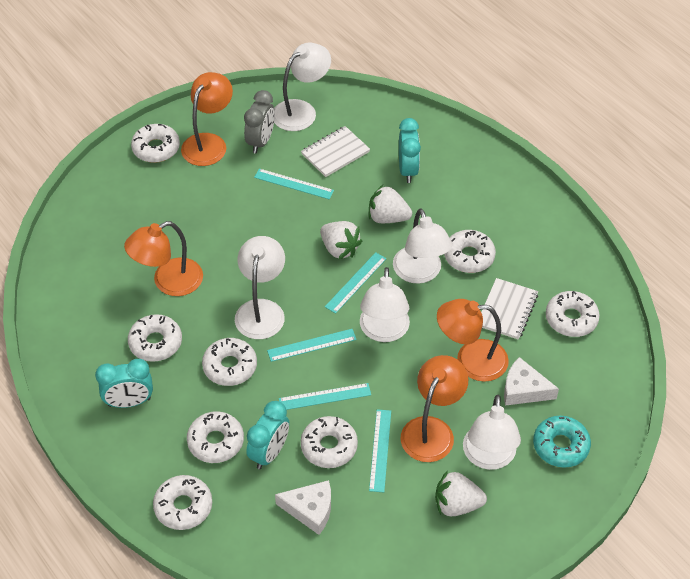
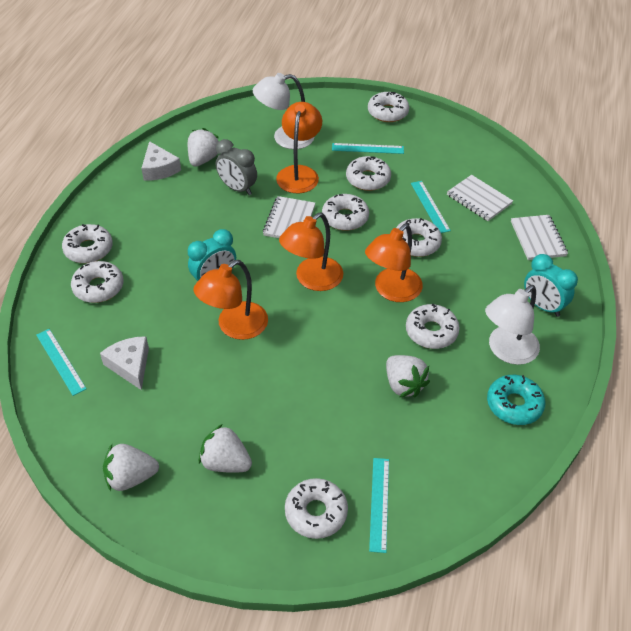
turquoise clock: [95,359,153,408] [246,401,289,469] [399,118,421,183] = 3 -> [188,229,236,281] [524,254,578,317] = 2
turquoise ruler: [254,168,334,199] [267,329,357,362] [279,383,371,410] [325,252,387,314] [369,409,391,492] = 5 -> [36,329,87,396] [332,143,404,154] [369,458,389,553] [411,181,451,233] = 4
white lamp: [235,236,285,339] [274,43,331,131] [360,267,410,342] [393,209,452,284] [463,395,521,470] = 5 -> [253,73,314,149] [485,285,540,365] = 2
white notebook: [301,126,370,177] [481,278,538,340] = 2 -> [263,196,315,238] [447,175,513,221] [511,215,568,260] = 3
white strawberry: [320,221,362,260] [369,185,412,223] [435,470,487,516] = 3 -> [103,444,159,491] [188,128,219,167] [199,424,252,473] [386,355,430,398] = 4

